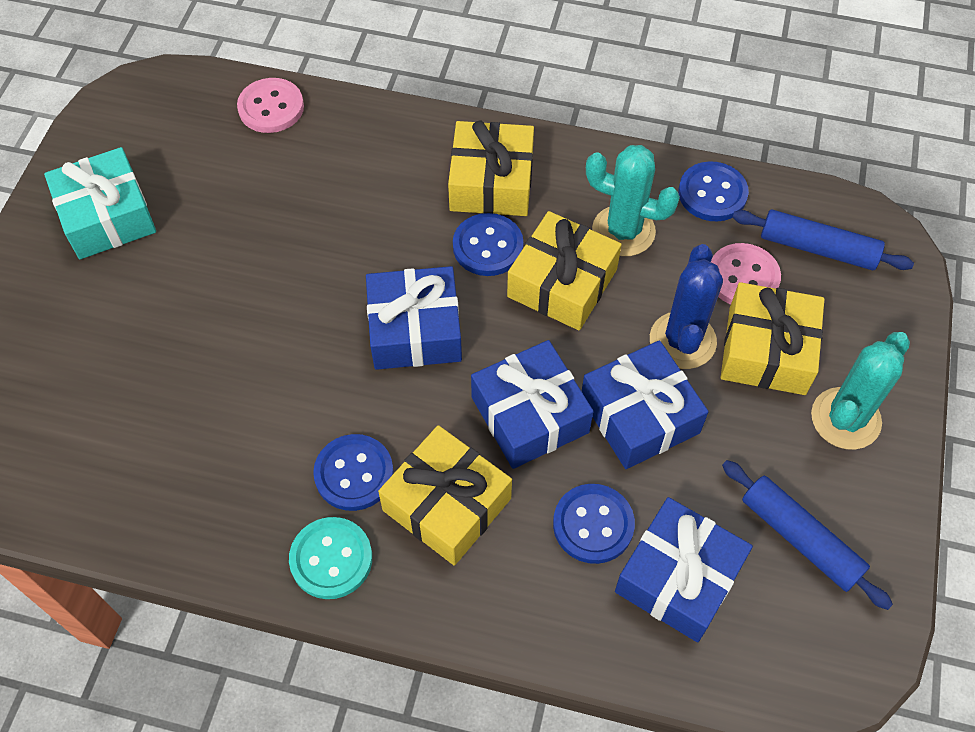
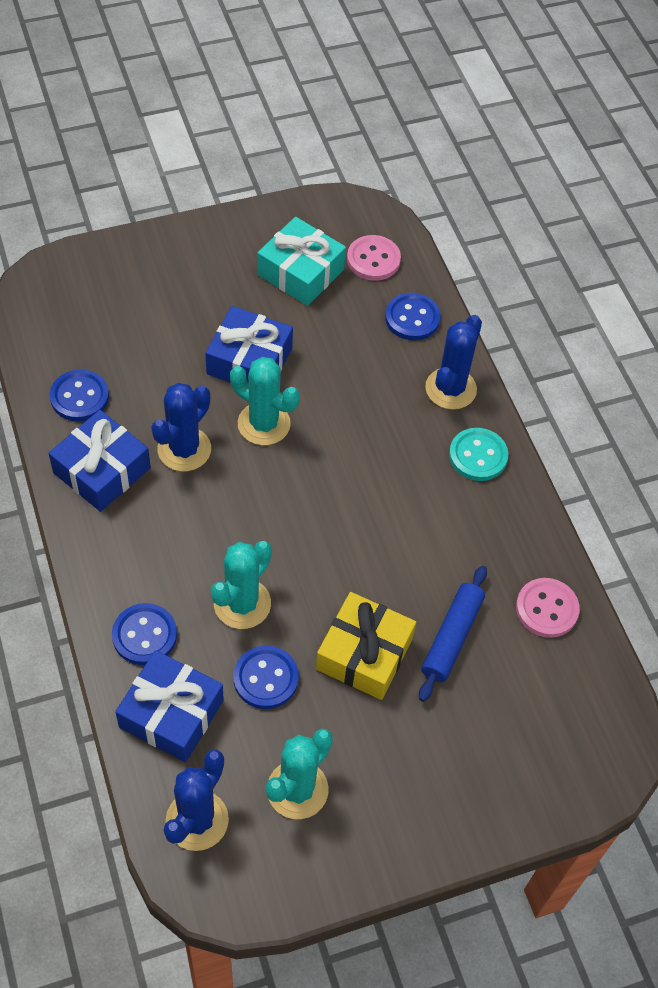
blue cactus: [650,244,723,369] = 1 -> [151,383,211,471] [164,750,229,851] [425,315,482,410] = 3
blue gift: [366,266,462,370] [471,340,594,469] [581,340,708,469] [615,497,753,642] = 4 -> [49,410,151,512] [115,650,224,762] [205,306,293,383] = 3
blue rolling pin: [722,460,893,610] [732,210,914,270] = 2 -> [419,566,487,702] = 1
turquoise cactus: [586,145,680,256] [811,332,910,450] = 2 -> [211,541,272,629] [230,357,300,445] [266,729,333,819] = 3
yellow gift: [378,425,512,566] [448,121,534,216] [507,211,622,331] [720,282,824,395] = 4 -> [316,592,416,700] = 1

